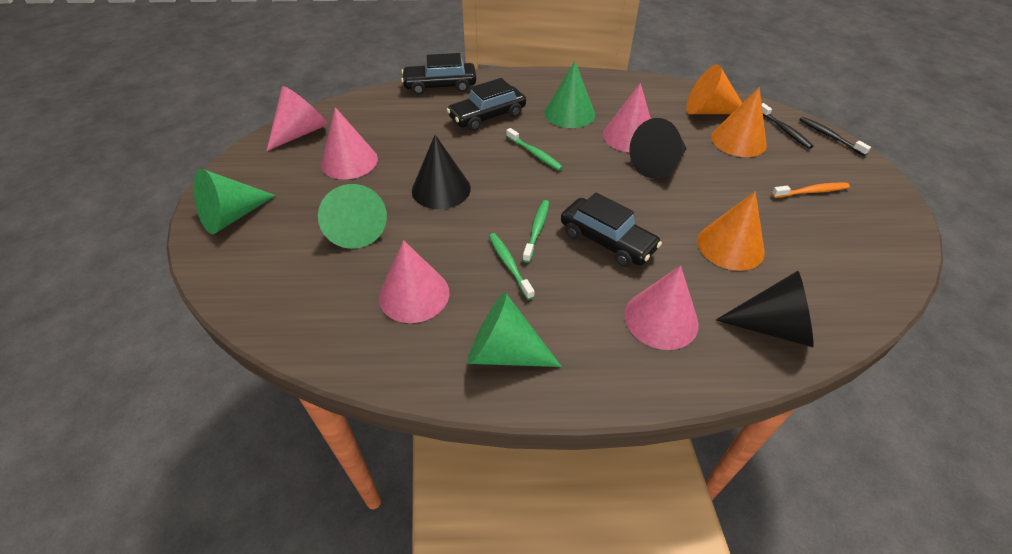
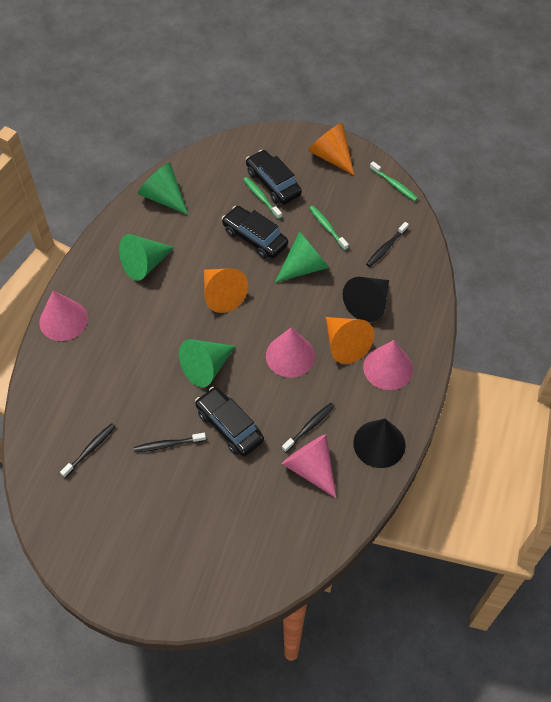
black cone: [412,135,471,209] [629,118,687,178] [716,271,813,347] = 3 -> [343,277,389,322] [353,419,406,468] = 2
black toothbrush: [762,103,813,149] [799,117,871,156] = 2 -> [60,423,116,478] [134,433,206,452] [282,403,335,452] [366,222,409,267] = 4
orange toothbrush: [771,183,850,198] = 1 -> none = 0
pink cone: [267,86,328,151] [321,107,378,179] [379,240,449,323] [603,83,651,152] [624,266,699,350] = 5 -> [39,291,88,341] [266,327,315,378] [282,434,336,498] [363,340,413,390] = 4

